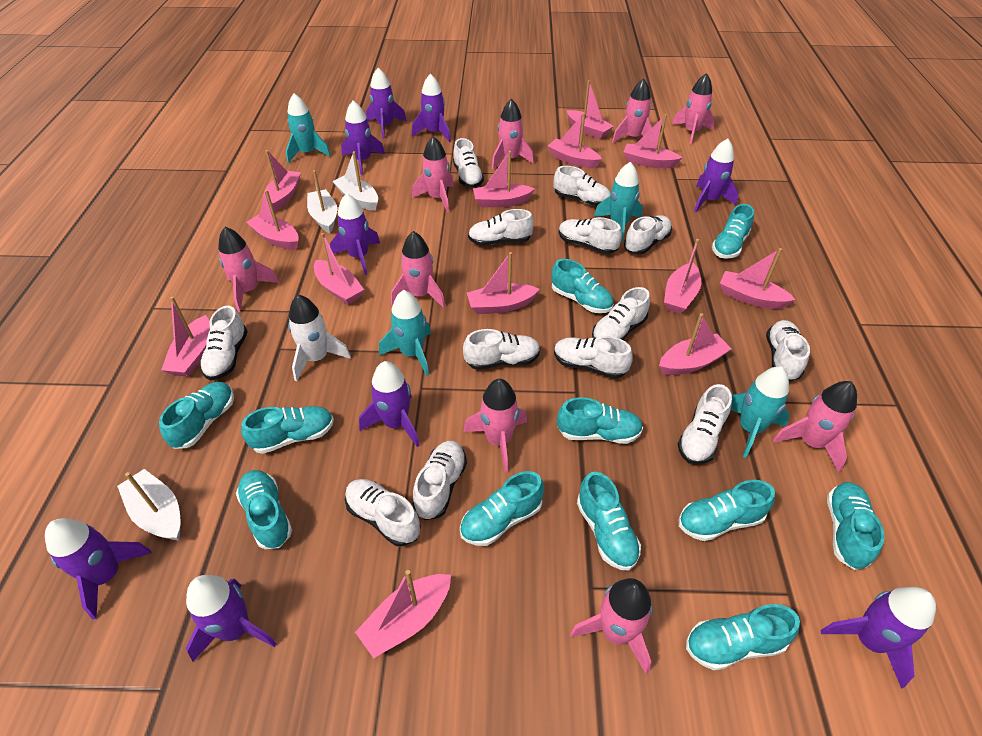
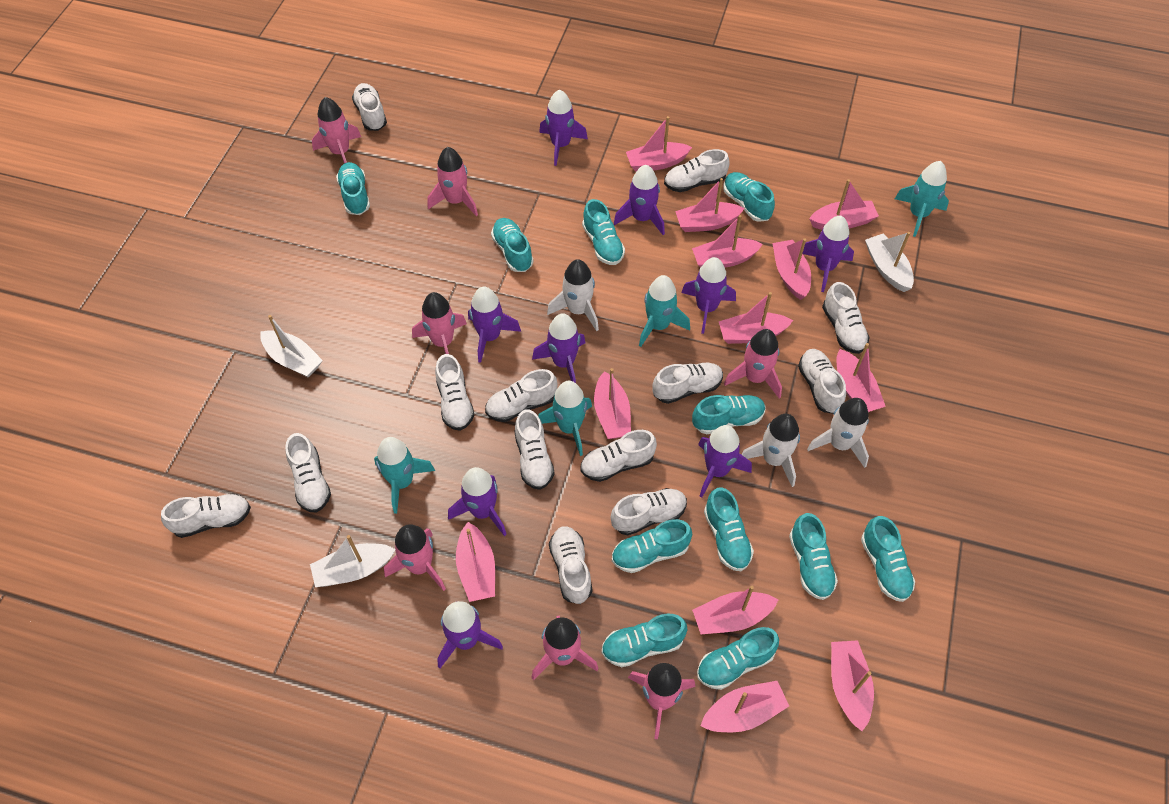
pink boat: [161,296,210,377] [246,190,299,250] [263,150,301,212] [314,233,364,305] [355,570,451,658] [467,252,539,314] [473,151,535,207] [548,113,602,168] [567,80,614,139] [624,114,682,168] [659,313,732,375] [664,239,701,314] [720,248,796,309] = 13 -> [456,522,495,602] [594,368,631,439] [626,116,692,172] [675,178,745,232] [692,215,763,268] [692,586,778,634] [700,681,789,732] [719,292,793,344] [773,238,811,300] [809,179,879,230] [831,640,874,731] [836,343,886,412] = 12
pink rocket: [218,227,279,312] [391,231,446,308] [412,136,454,213] [463,379,527,472] [492,99,534,169] [570,578,652,674] [612,78,652,143] [672,73,715,144] [773,381,857,472] = 9 -> [312,97,361,163] [384,524,446,591] [412,292,467,354] [428,147,478,216] [531,616,599,680] [628,663,695,739] [724,329,782,399] = 7
white rocket: [288,295,351,382] = 1 -> [547,259,599,331] [741,414,800,487] [807,398,869,468] = 3

